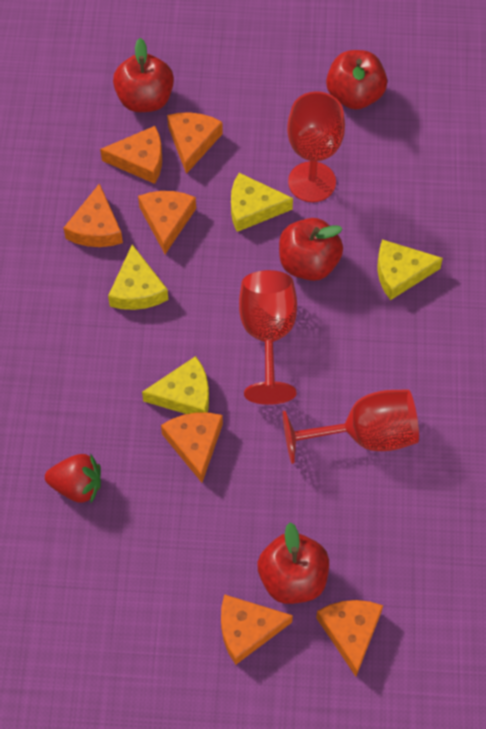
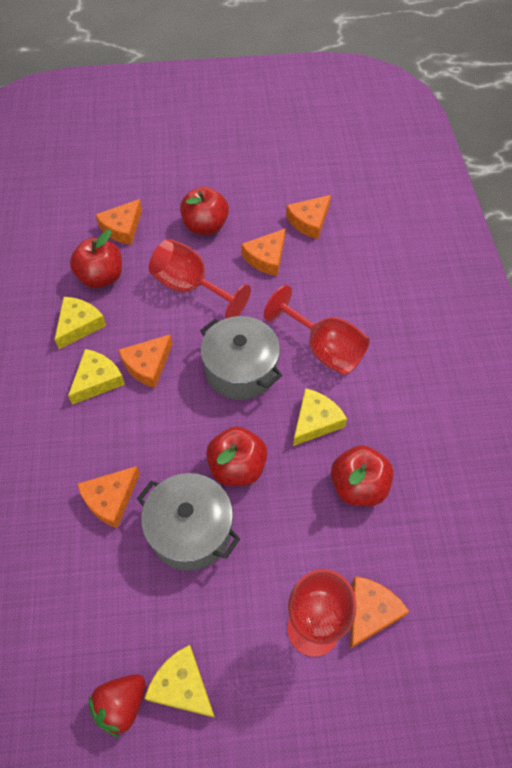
grey pot: none = 0 -> [137,473,240,571] [200,316,282,400] = 2
orange cheese: [64,183,123,247] [100,126,162,184] [138,191,196,254] [161,412,223,483] [167,112,223,174] [221,594,293,665] [316,600,383,676] = 7 -> [77,466,140,528] [96,199,142,245] [118,334,172,388] [241,229,285,276] [286,195,331,239] [350,576,409,649] = 6

